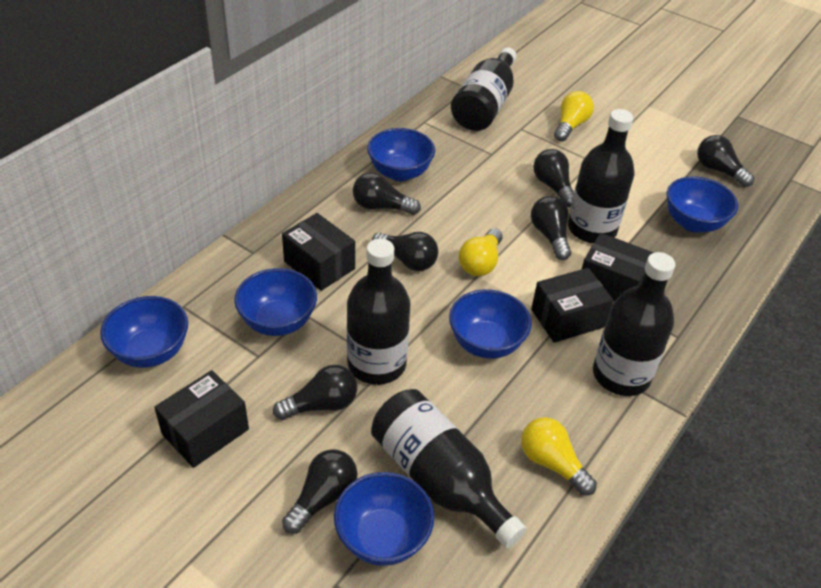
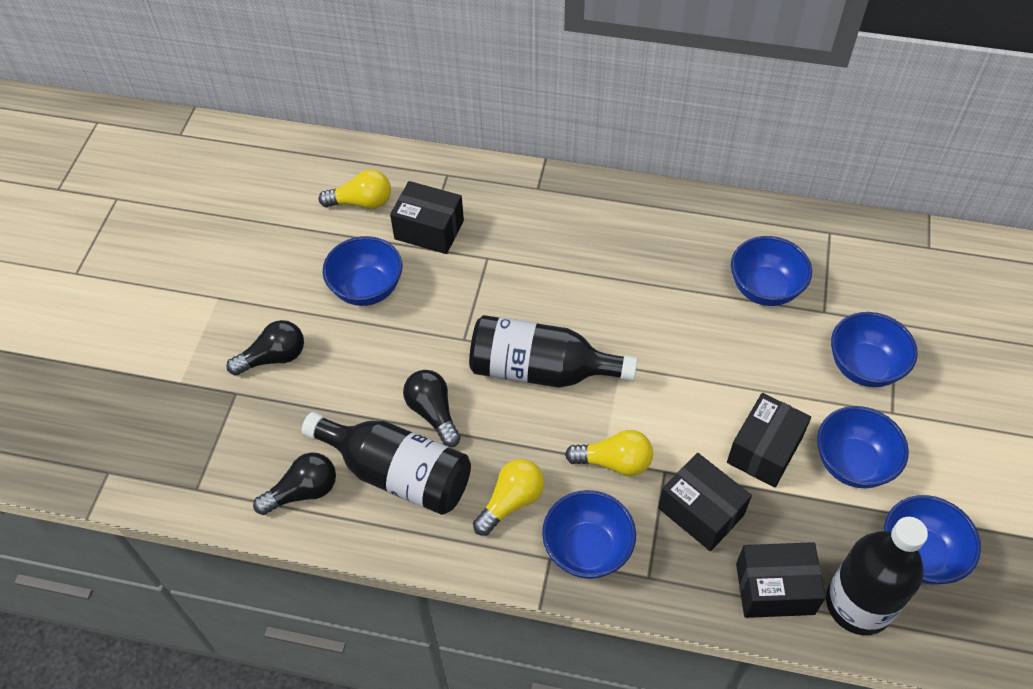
black bottle: [347,239,410,385] [371,389,526,548] [451,47,517,131] [568,109,635,243] [593,252,675,396] = 5 -> [302,412,471,515] [469,315,638,388] [826,517,928,635] = 3
black light bulb: [273,365,357,420] [282,449,357,534] [353,172,421,215] [372,232,438,271] [531,196,571,260] [533,149,574,207] [697,135,754,187] = 7 -> [226,320,304,376] [253,452,336,515] [403,370,461,447] = 3

